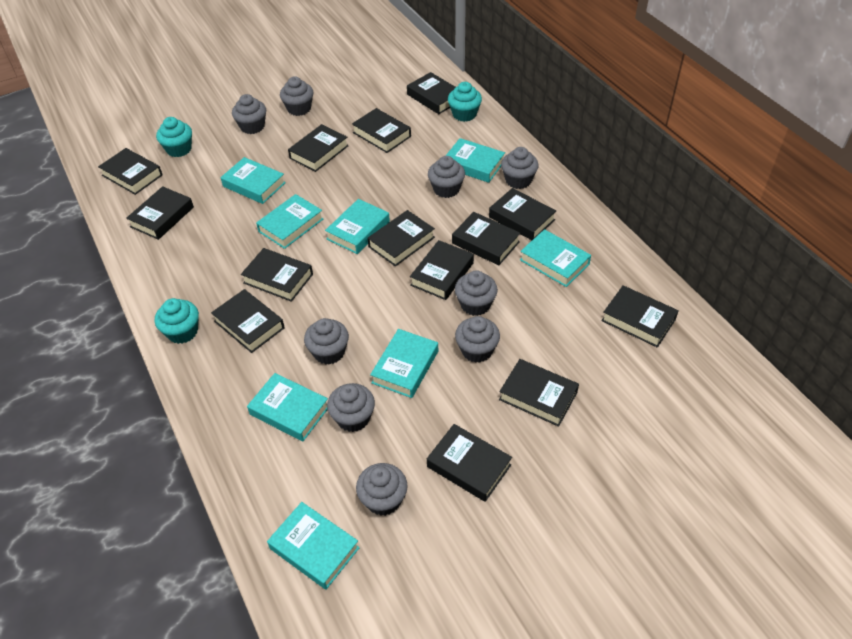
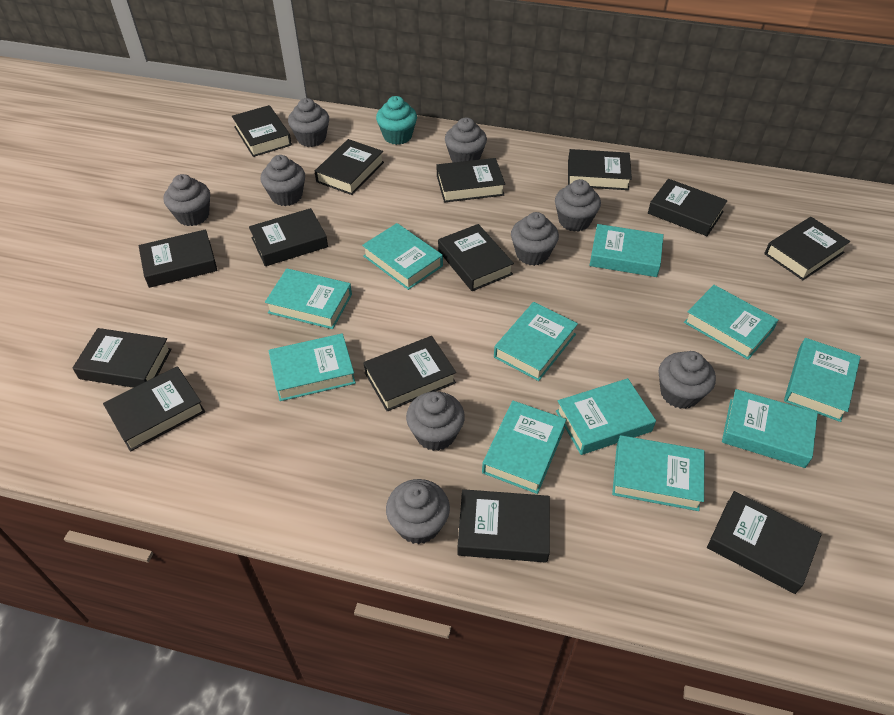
turquoise book: [221,157,286,204] [247,373,328,441] [256,194,323,249] [267,502,360,590] [325,199,390,254] [370,329,438,398] [446,138,505,183] [520,229,591,287] = 8 -> [265,269,352,329] [268,333,356,401] [362,223,443,290] [482,401,567,494] [494,302,578,381] [556,378,656,455] [589,224,664,277] [612,435,704,511] [684,285,778,360] [722,389,818,468] [784,338,860,422] = 11
turquoise cupcake: [155,298,199,344] [156,117,192,157] [448,82,482,122] = 3 -> [376,96,417,145] = 1

